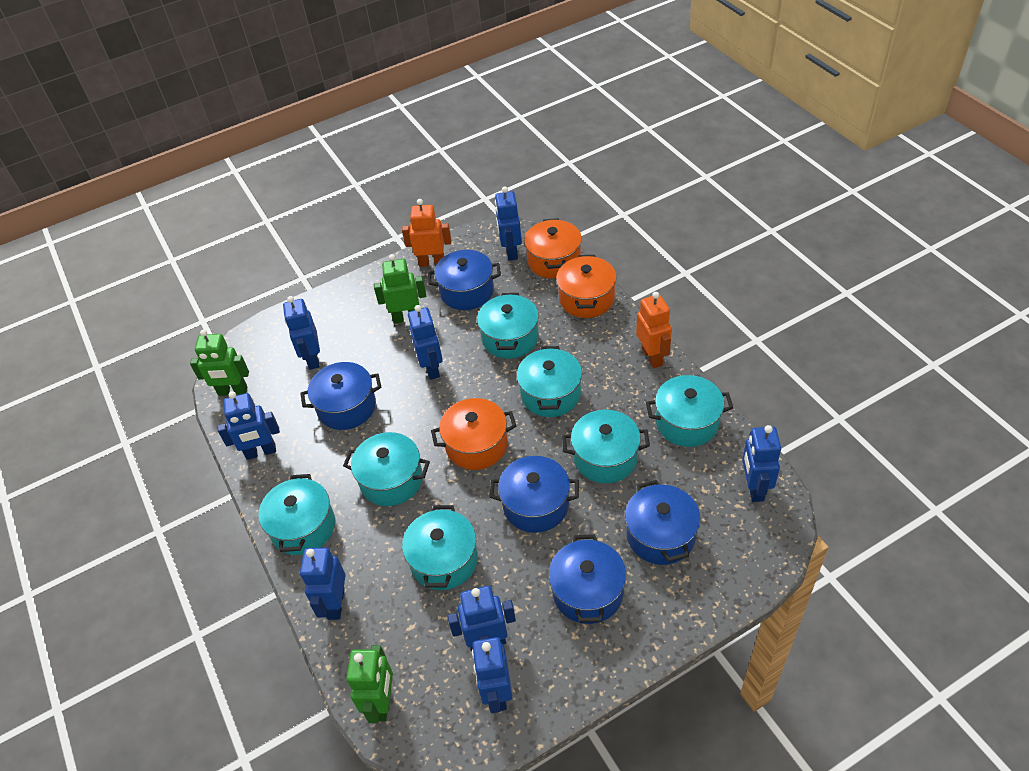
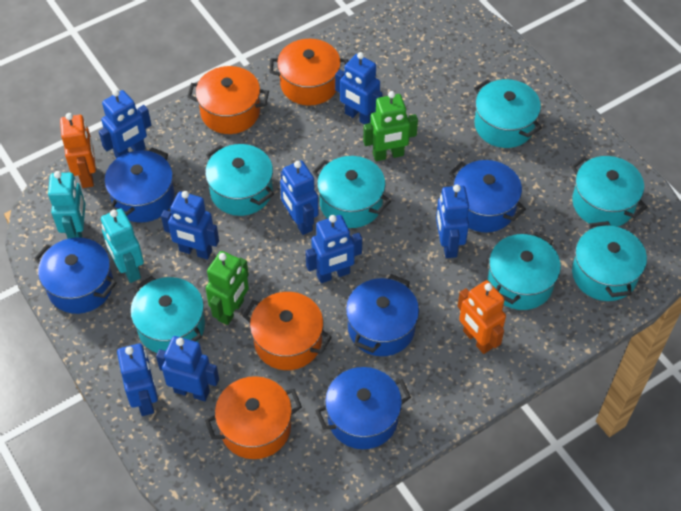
green robot: [190,329,249,396] [346,645,393,723] [374,254,426,324] = 3 -> [206,251,249,325] [363,91,418,161] = 2
orange pot: [431,398,516,470] [524,218,582,279] [556,255,617,318] = 3 -> [187,66,269,134] [205,376,302,459] [243,292,332,370] [269,39,348,106] = 4
turquoise robot: none = 0 -> [48,171,85,239] [101,208,144,283] = 2

